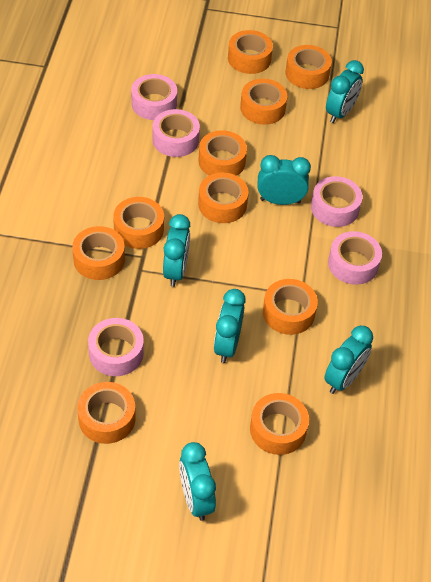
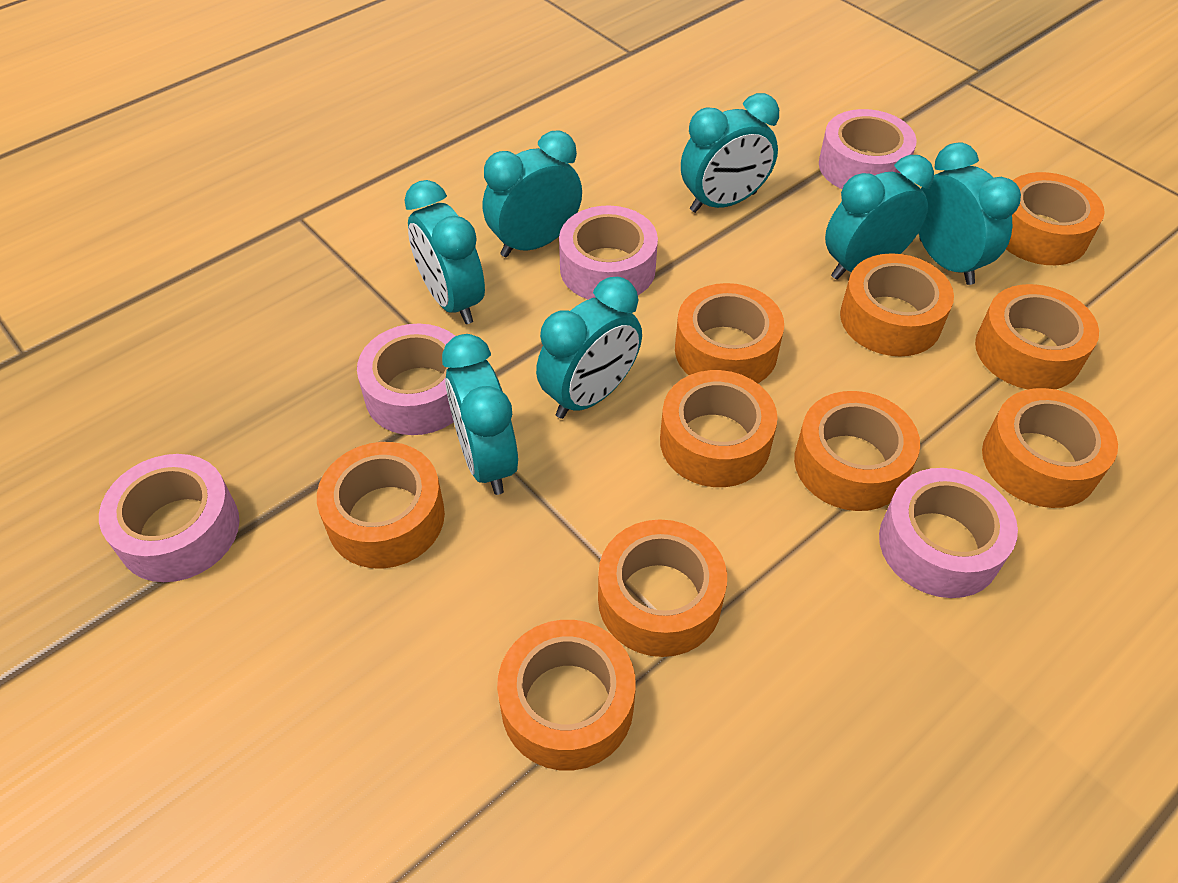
turquoise clock: [163,214,190,287] [179,442,216,521] [214,289,246,363] [258,155,311,205] [324,326,373,394] [326,60,364,123] = 6 -> [405,180,485,324] [442,334,518,495] [483,130,582,257] [536,277,642,419] [681,93,779,213] [825,155,934,280] [918,142,1021,285] = 7

